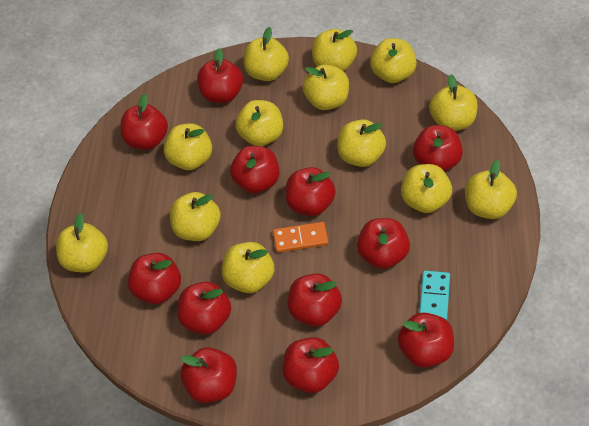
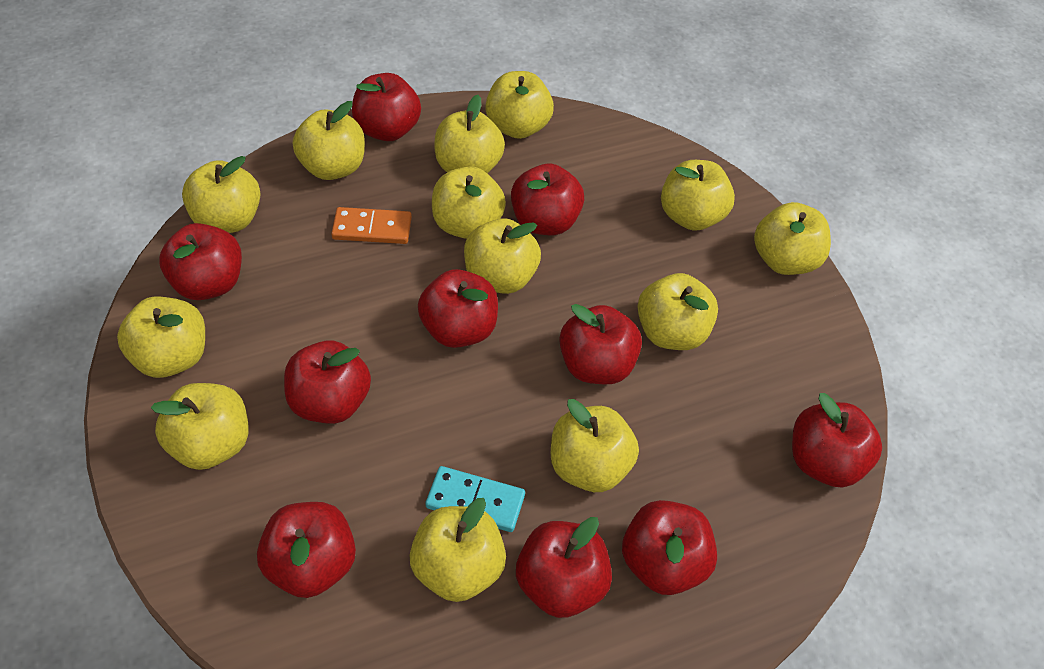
red apple: [120,94,168,150] [128,253,181,304] [177,282,231,335] [180,347,237,403] [197,48,243,103] [230,146,279,194] [282,337,339,393] [285,167,336,216] [288,273,342,326] [357,218,410,269] [398,313,454,368] [413,125,463,171] = 12 -> [159,223,242,300] [257,502,356,598] [284,340,371,424] [352,73,421,141] [418,269,498,348] [511,164,584,235] [516,517,612,618] [559,304,642,384] [622,500,717,595] [792,393,882,487] = 10

